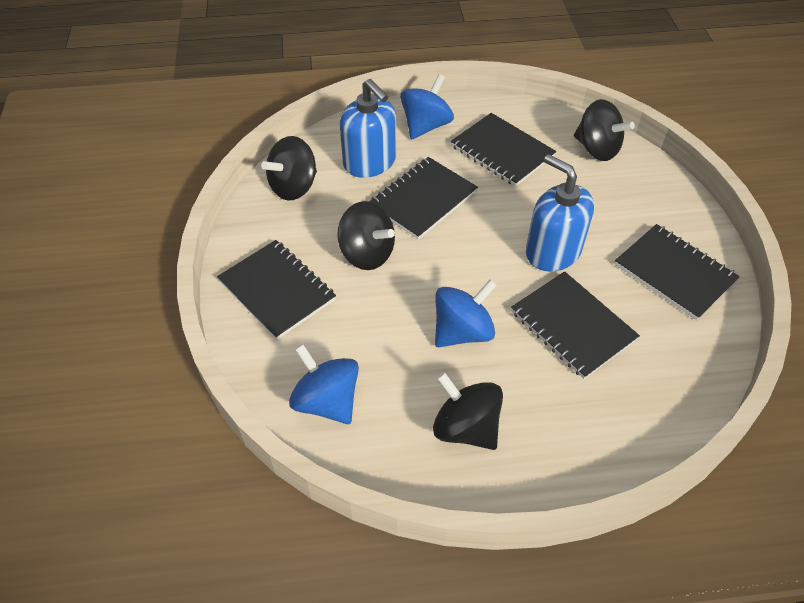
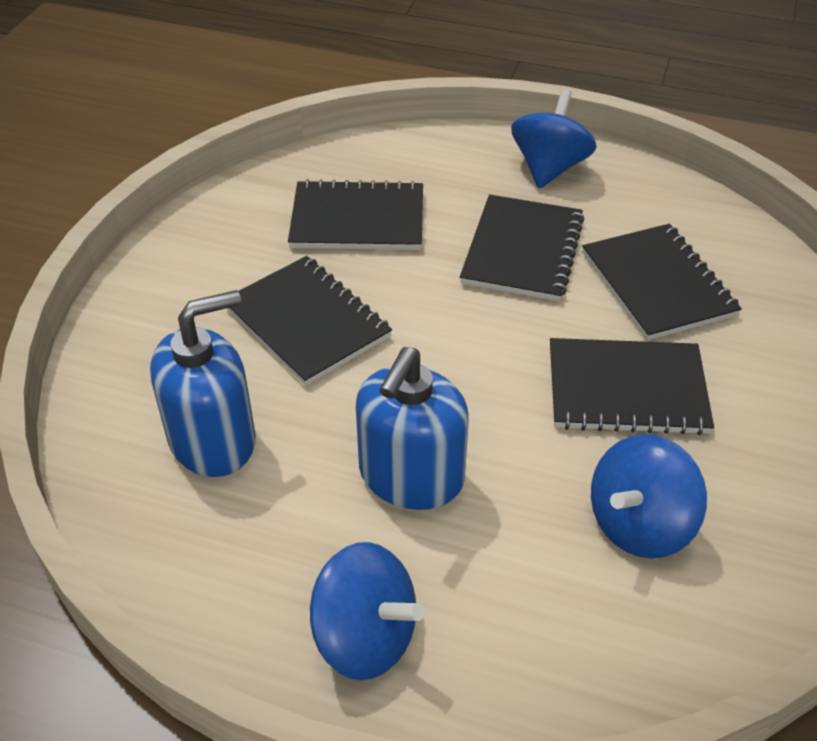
black spinning top: [261,136,317,200] [337,201,395,270] [433,372,503,450] [574,99,635,161] = 4 -> none = 0

